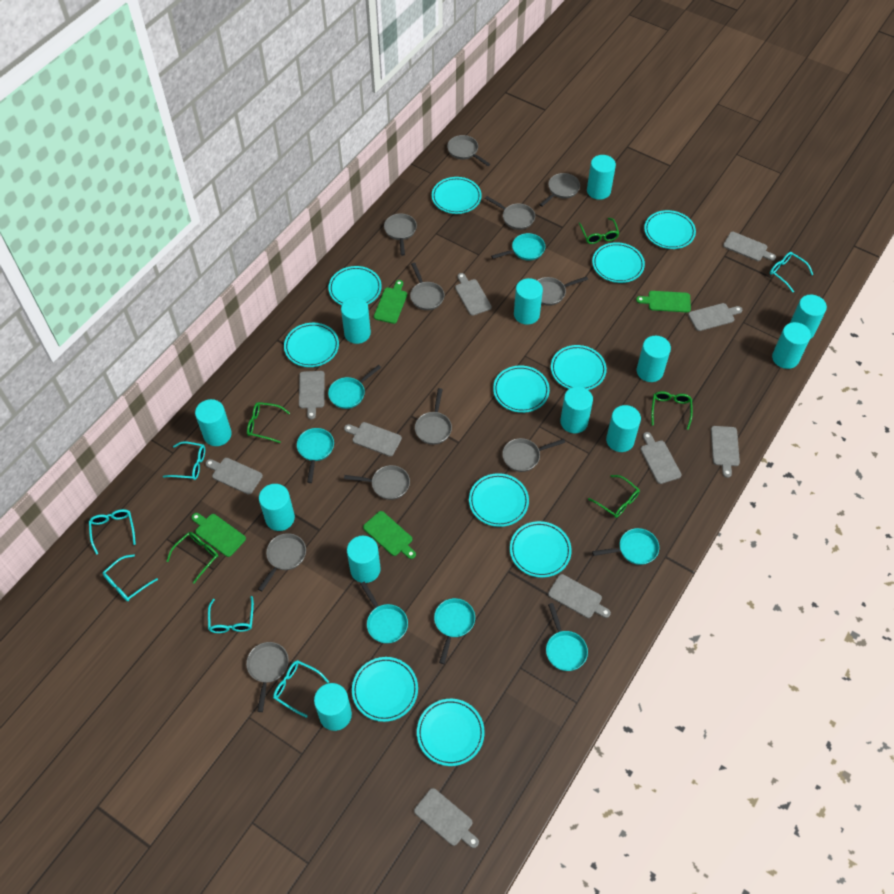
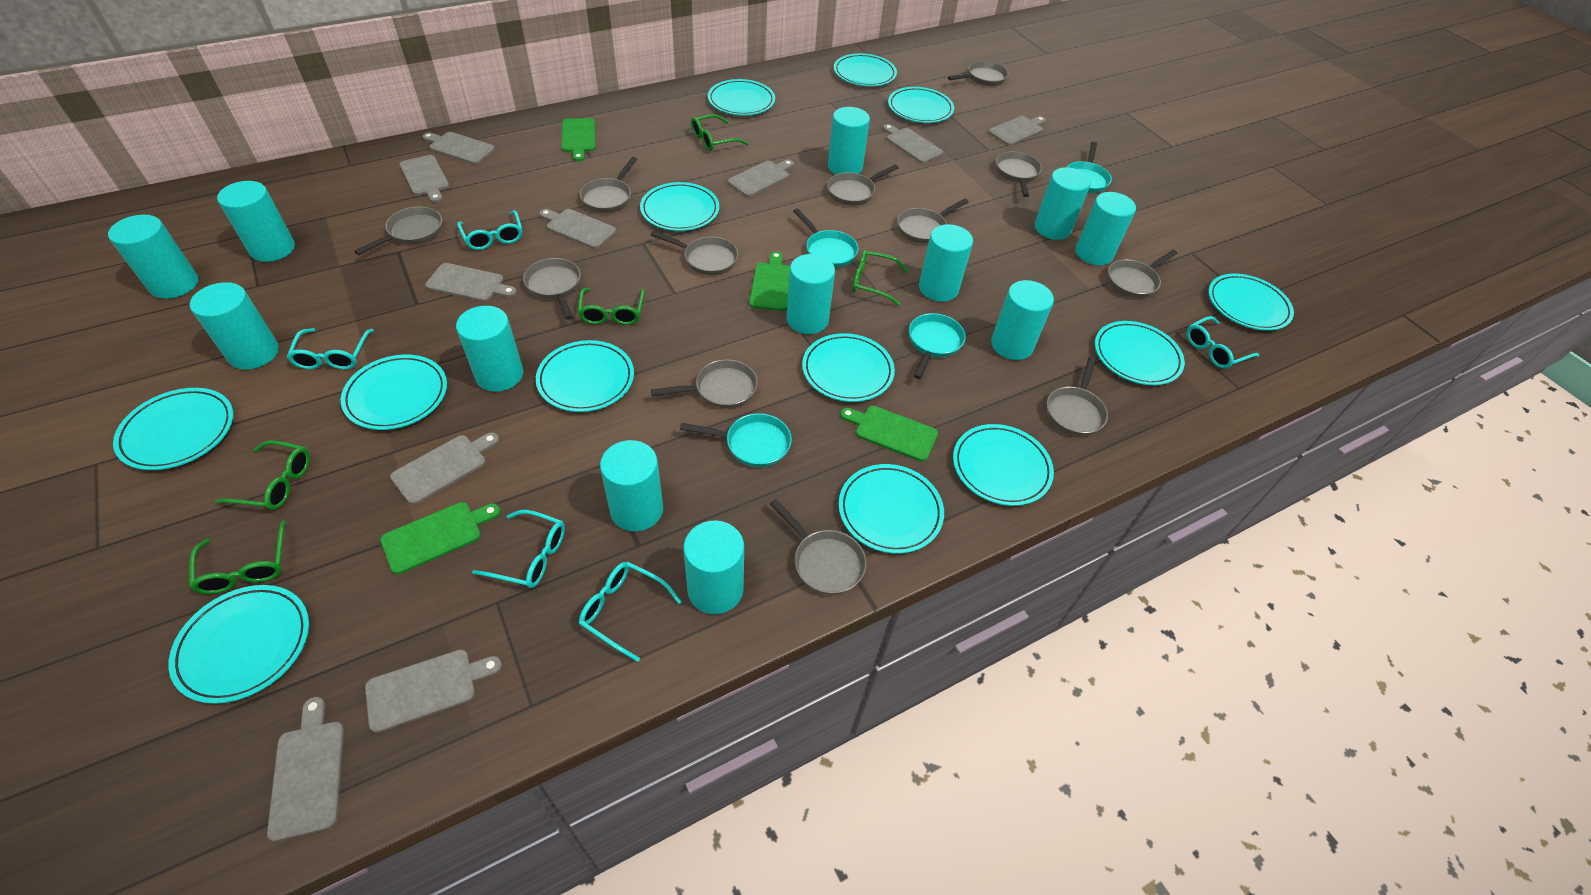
grey pan: [246,642,289,712] [258,533,306,592] [344,465,410,500] [384,214,417,256] [410,263,444,310] [415,388,452,445] [447,135,490,166] [485,196,535,230] [502,438,565,472] [537,276,588,306] [539,173,580,207] = 11 -> [354,207,442,255] [523,258,581,320] [580,157,637,213] [651,231,738,275] [651,359,758,409] [770,499,866,595] [827,164,899,206] [897,199,969,243] [948,61,1009,86] [996,151,1042,197] [1047,357,1108,436] [1108,250,1178,298] = 12
turquoise glasses: [89,509,136,555] [102,554,158,601] [163,441,205,480] [208,596,254,633] [273,660,329,718] [770,252,813,292] = 6 -> [287,328,374,370] [457,210,522,250] [472,510,565,588] [579,562,682,662] [1187,316,1259,369] = 5
turquoise pan: [297,428,334,483] [328,365,381,409] [360,581,408,644] [434,598,475,664] [491,233,545,260] [546,603,588,671] [592,528,659,565] = 7 -> [680,413,792,468] [793,208,859,268] [909,313,966,379] [1067,142,1112,193] = 4
turquoise plate: [284,323,339,367] [328,266,382,305] [352,657,418,722] [417,699,485,766] [432,177,482,214] [469,473,529,527] [493,366,550,413] [510,521,572,578] [551,345,607,390] [592,242,645,283] [644,210,696,249] = 11 -> [113,388,233,470] [169,585,309,704] [341,355,447,430] [536,340,634,412] [640,182,719,231] [708,79,775,116] [802,333,895,402] [834,53,897,87] [839,464,944,554] [888,87,954,123] [953,424,1054,506] [1095,321,1185,385] [1208,274,1294,331] = 13

